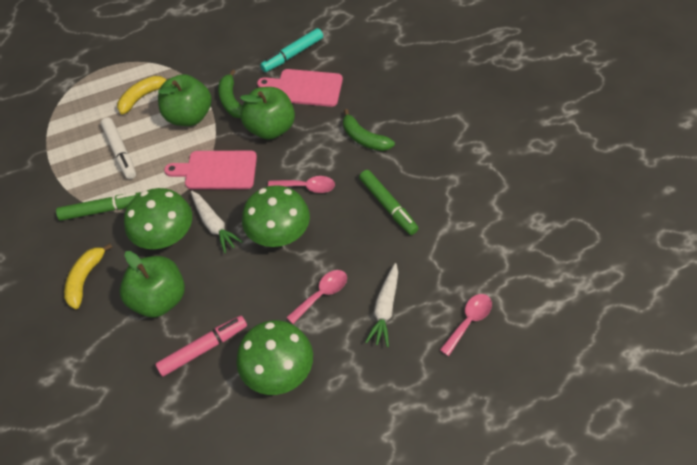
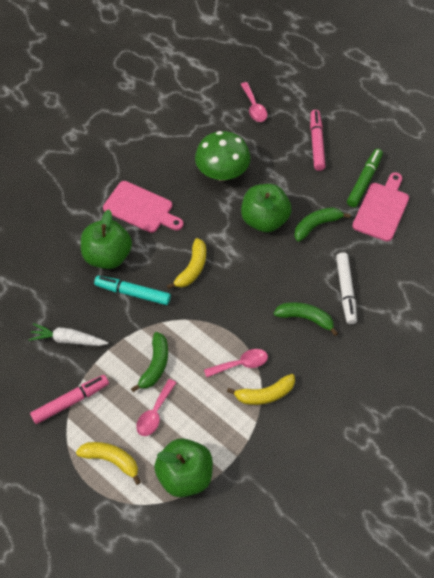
green banana: [218,69,242,118] [343,109,395,151] = 2 -> [131,332,168,392] [274,302,338,336] [294,207,351,242] = 3
green marker: [56,192,142,221] [359,170,419,235] = 2 -> [347,149,383,207] = 1
green mushroom: [124,188,192,249] [236,320,313,395] [242,185,310,247] = 3 -> [195,131,250,181] = 1
pink marker: [155,316,247,377] = 1 -> [30,375,109,424] [310,110,325,171] = 2
white carrot: [191,191,243,253] [365,263,398,347] = 2 -> [29,323,108,346] = 1
yellow banana: [64,243,112,309] [117,76,170,115] = 2 -> [76,442,141,485] [167,238,206,289] [227,374,295,405] = 3

